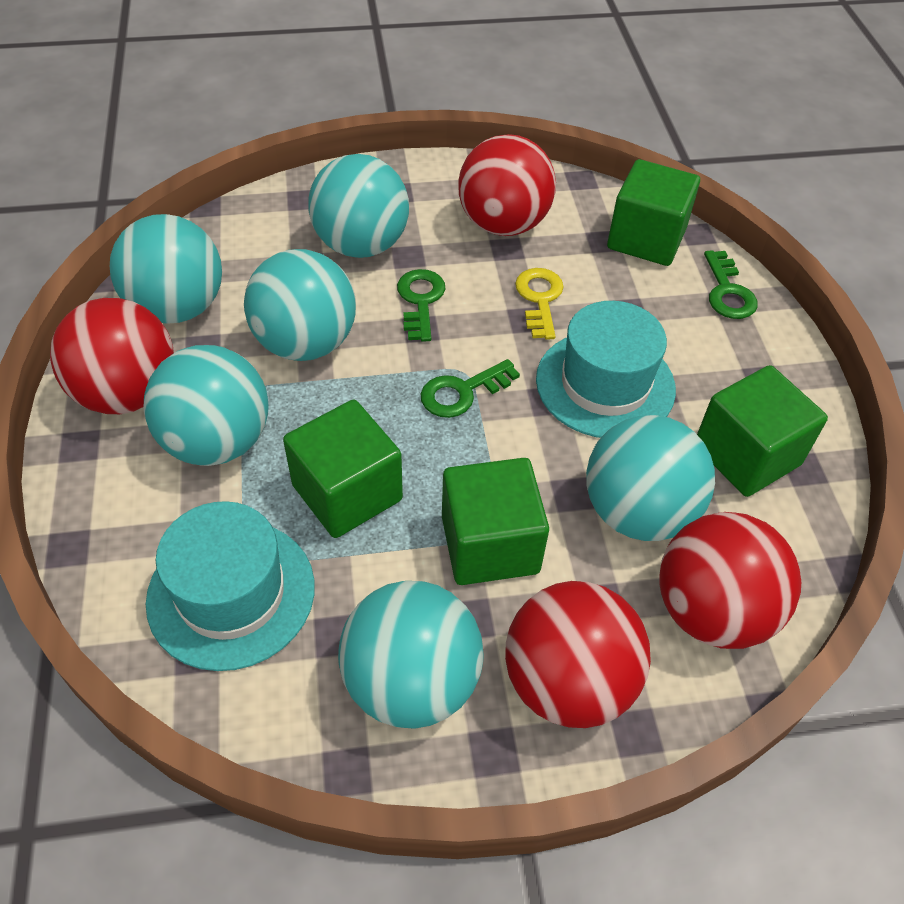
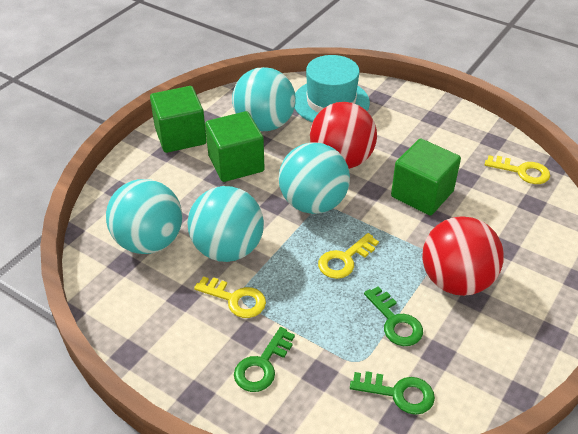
green cube: [283,400,403,538] [442,458,549,585] [607,159,700,266] [697,365,828,497] = 4 -> [150,86,207,153] [205,111,265,182] [391,139,461,216] = 3
red ball: [50,298,174,414] [458,134,556,236] [505,581,651,728] [659,512,801,649] = 4 -> [310,102,377,169] [422,216,504,296] = 2
turquoise ball: [110,214,222,324] [144,345,269,466] [244,249,356,361] [308,154,409,258] [338,581,483,729] [586,415,715,541] = 6 -> [106,179,183,254] [187,186,264,262] [232,67,296,131] [279,142,350,214] = 4
turquoise hat: [146,501,315,671] [536,301,676,438] = 2 -> [295,55,370,122] = 1
yellow key: [515,268,564,340] = 1 -> [194,276,266,318] [318,233,379,279] [485,155,550,184] = 3

